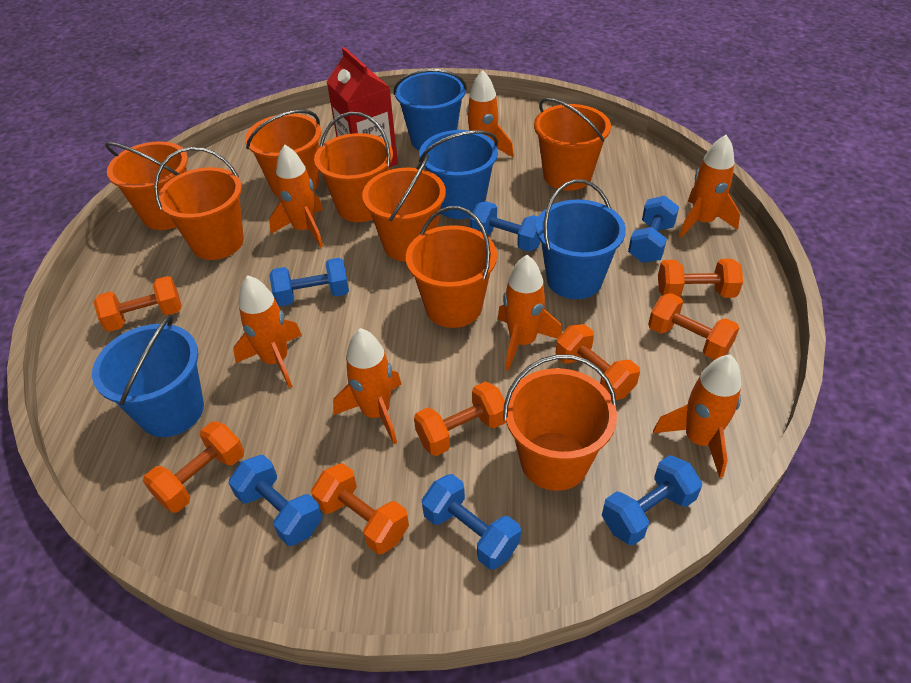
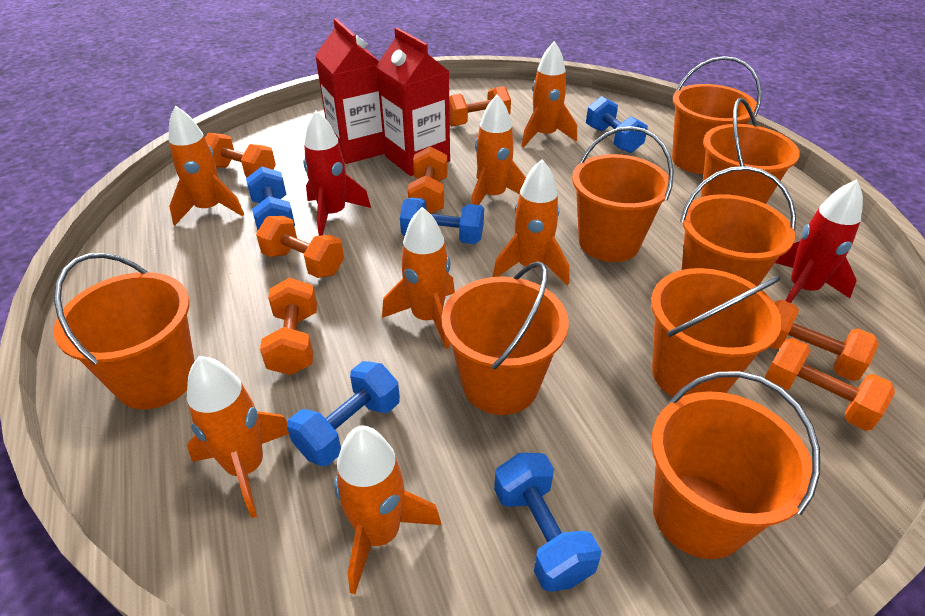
blue bucket: [92,314,204,437] [394,69,467,150] [419,130,498,219] [536,179,626,299] = 4 -> none = 0
blue dumbbell: [229,455,322,546] [269,258,349,306] [422,474,521,570] [470,201,541,252] [602,455,702,545] [628,196,679,263] = 6 -> [246,166,295,230] [287,361,400,466] [400,198,484,244] [494,453,601,592] [586,96,648,153] = 5
red carton: [327,47,398,167] = 1 -> [315,18,385,164] [376,28,450,176] = 2
red rocket: none = 0 -> [303,111,371,236] [775,180,863,303] = 2

